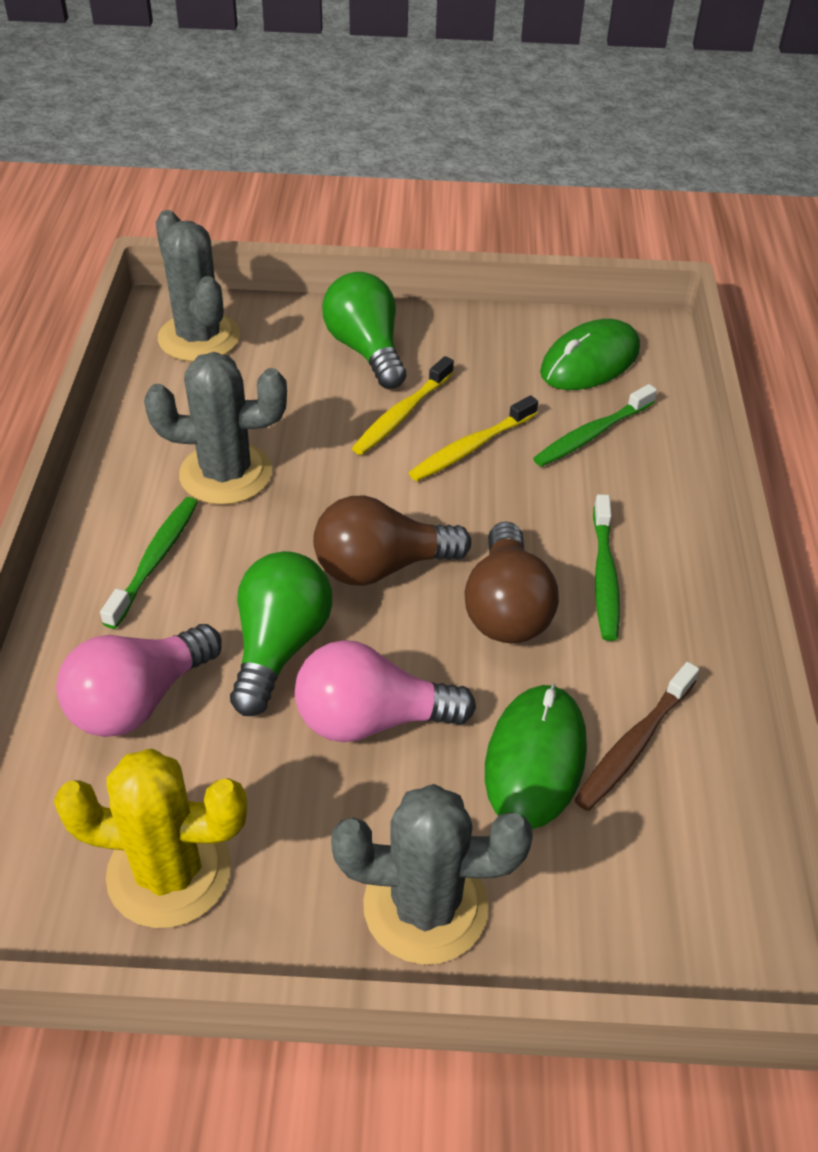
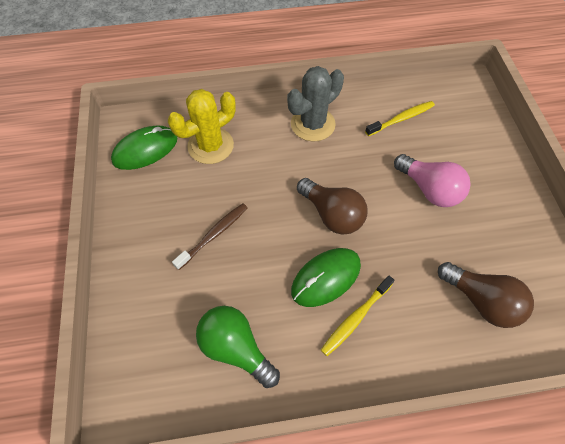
green light bulb: [230,551,332,716] [322,272,406,389] = 2 -> [196,306,280,388] = 1
green toothbrush: [100,497,198,629] [533,384,657,467] [593,494,620,641] = 3 -> none = 0
grey cactus: [144,352,287,505] [156,210,240,362] [331,784,532,964] = 3 -> [287,66,344,141] = 1
pink light bulb: [56,624,222,737] [295,640,476,742] = 2 -> [394,154,471,207] = 1

